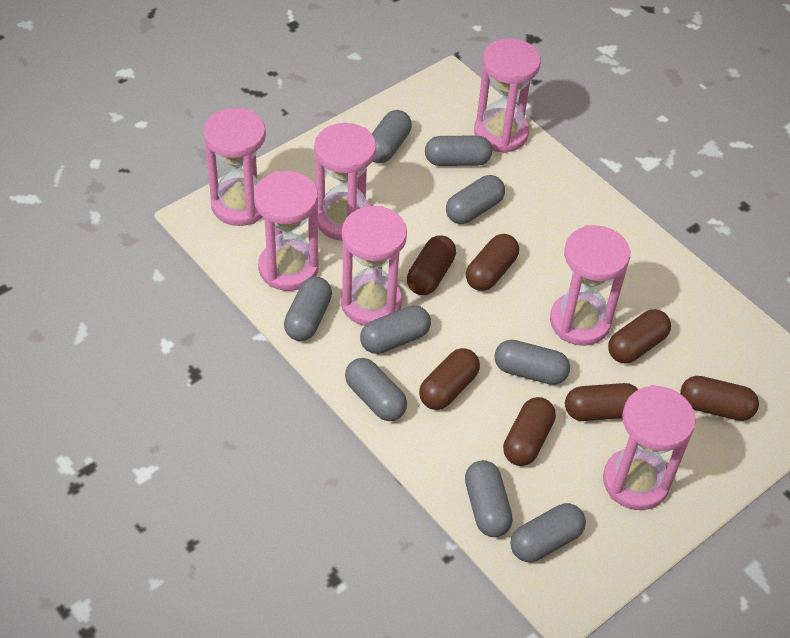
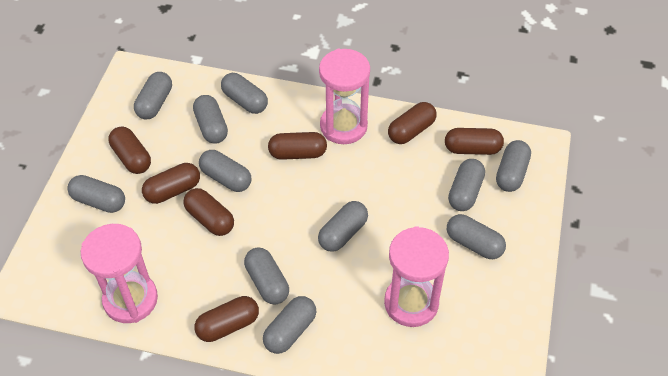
grey capsule: [284,277,332,341] [345,358,407,421] [360,305,431,354] [372,110,412,163] [425,135,492,166] [446,175,505,224] [465,460,513,537] [494,340,570,385] [510,503,586,562] = 9 -> [67,175,125,213] [134,72,172,119] [193,95,228,144] [199,150,252,192] [221,73,268,114] [244,247,289,305] [263,296,317,354] [318,201,368,252] [447,214,506,259] [448,159,485,211] [496,140,531,192] = 11
pink hourglass: [204,108,266,226] [254,171,319,291] [314,123,376,241] [341,206,407,326] [474,38,541,153] [550,225,631,346] [603,385,696,510] = 7 -> [81,224,158,323] [319,49,370,144] [384,226,449,327] = 3

